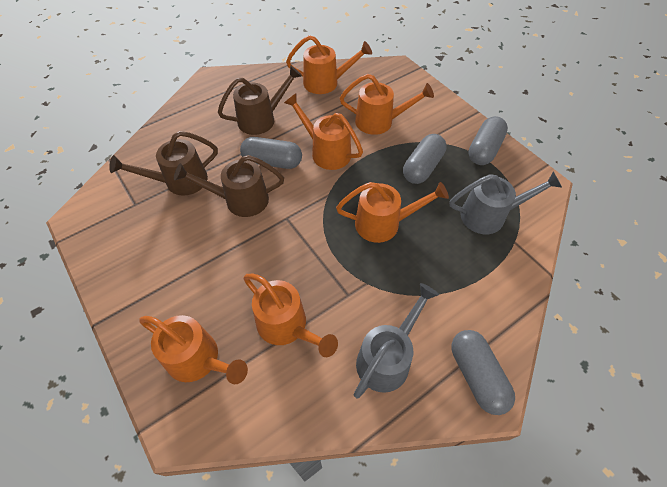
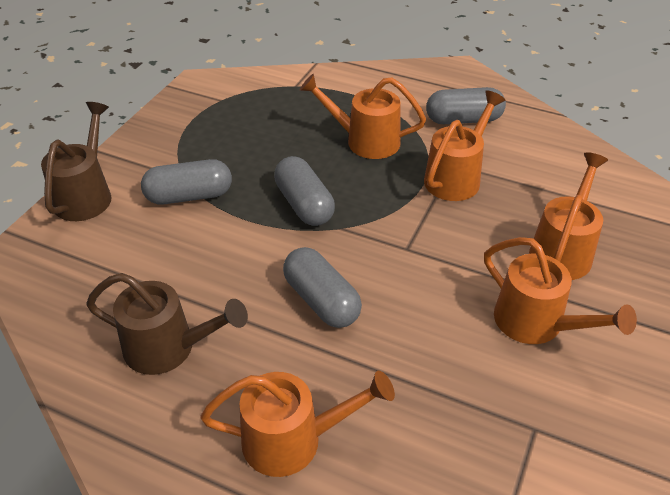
brown watering can: [109,131,218,196] [174,155,284,217] [218,65,302,135] = 3 -> [41,102,111,221] [86,273,248,375] = 2
grey watering can: [354,283,439,398] [449,172,562,234] = 2 -> none = 0
orange watering can: [139,315,248,384] [243,273,338,357] [284,93,363,170] [286,35,372,94] [336,182,449,243] [340,74,434,135] = 6 -> [200,371,395,477] [300,74,426,159] [424,90,505,201] [484,237,637,344] [529,152,608,280] = 5

